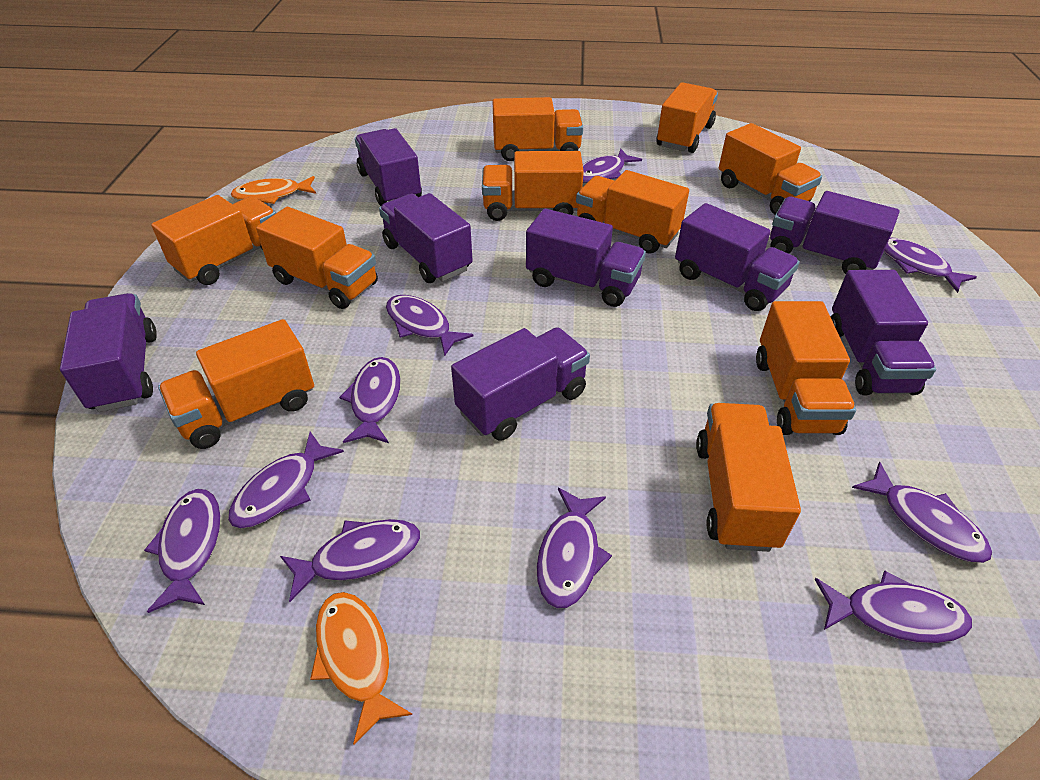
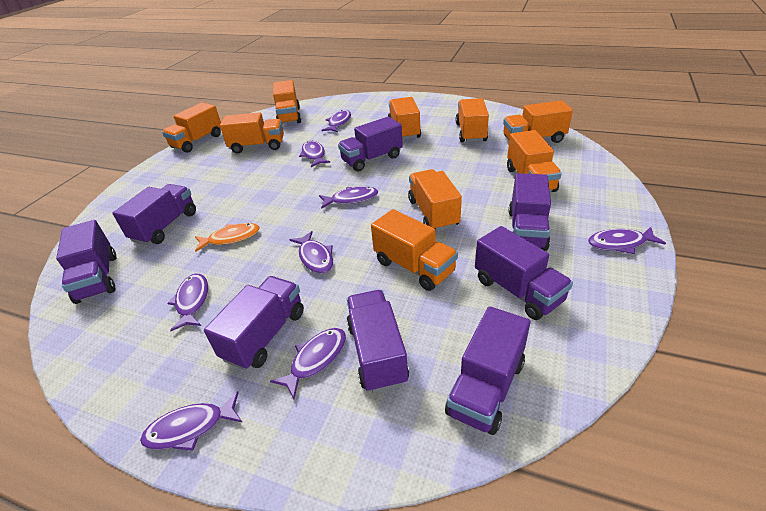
orange fish: [231,176,316,204] [310,592,412,745] = 2 -> [195,223,260,252] = 1
orange truck: [151,195,276,285] [158,319,314,449] [256,207,378,309] [482,151,584,221] [493,97,583,161] [576,170,689,254] [656,82,718,153] [696,403,801,552] [719,123,822,215] [756,301,856,435] = 10 -> [162,102,221,153] [220,112,284,153] [273,80,301,124] [371,209,458,291] [388,97,421,140] [408,169,462,231] [456,98,489,142] [503,100,573,143] [507,130,562,192] = 9
purple fish: [144,489,220,613] [228,432,344,528] [280,519,420,602] [339,357,401,443] [386,295,473,356] [537,488,612,608] [583,149,642,183] [815,571,972,643] [852,462,992,563] [884,238,977,293] = 10 -> [140,391,242,451] [167,274,208,331] [270,328,346,399] [289,231,333,274] [299,141,330,167] [319,186,378,209] [322,110,351,132] [588,227,666,254] = 8

